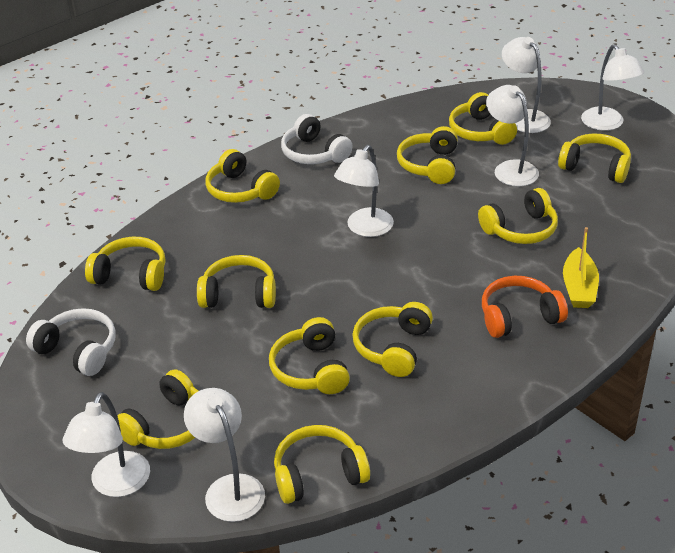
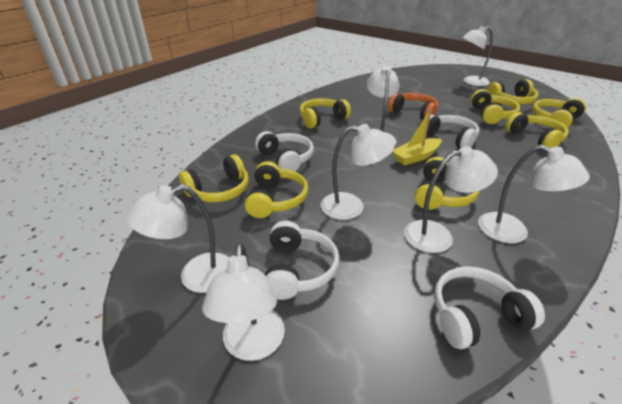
white headphones: [26,308,116,376] [281,114,353,164] = 2 -> [255,131,314,171] [264,221,340,300] [427,114,479,148] [434,266,545,349] = 4
white lamp: [62,392,150,497] [184,388,265,522] [334,145,394,237] [486,85,539,186] [502,37,551,133] [581,44,644,131] = 6 -> [127,184,229,293] [202,243,285,361] [321,124,395,220] [367,66,399,145] [404,146,498,253] [462,26,493,86] [478,145,590,243] = 7
yellow headphones: [85,237,165,291] [117,369,198,449] [197,255,276,308] [206,149,280,203] [269,317,350,394] [274,425,370,504] [353,302,433,377] [397,126,458,184] [449,92,517,145] [478,188,558,244] [558,134,631,183] = 11 -> [179,154,249,202] [245,161,308,218] [300,98,351,128] [414,157,479,210] [471,89,520,124] [487,79,538,104] [505,112,569,148] [532,98,586,128] = 8

